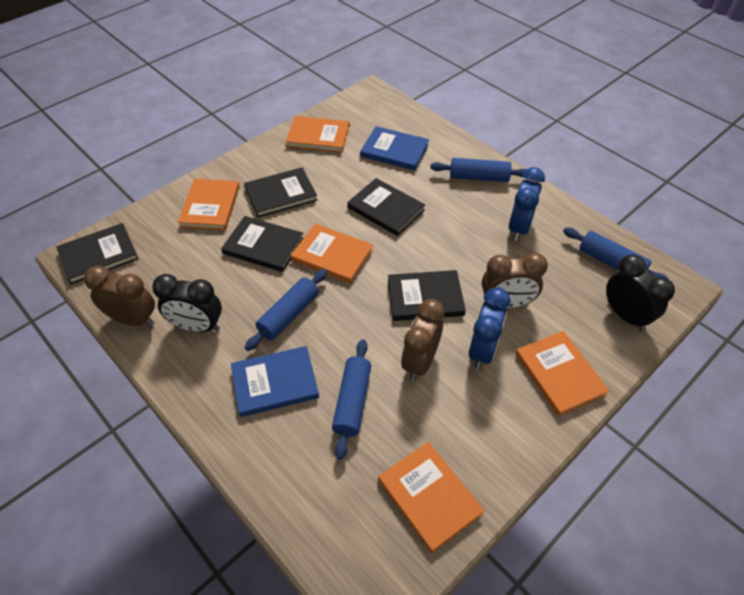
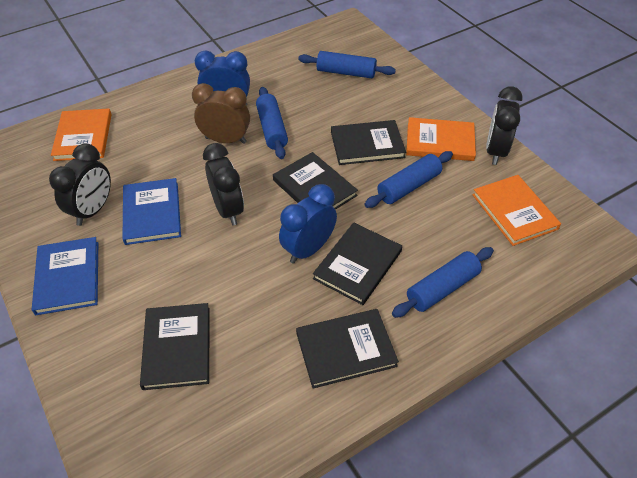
black clock: [152,274,222,332] [606,254,675,331] = 2 -> [49,143,111,226] [203,143,244,225] [486,86,523,165] = 3
brown clock: [84,266,155,326] [401,299,445,381] [482,253,548,309] = 3 -> [192,83,250,144] = 1
orange book: [178,179,240,230] [285,116,350,153] [291,223,373,284] [378,442,484,553] [516,331,609,416] = 5 -> [51,108,112,161] [406,117,476,161] [472,175,561,246] = 3

